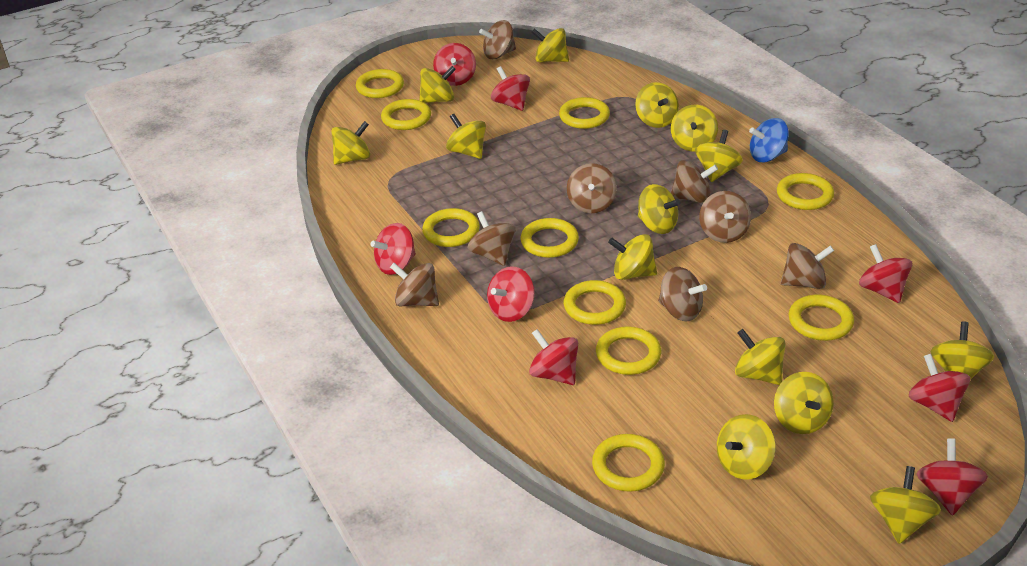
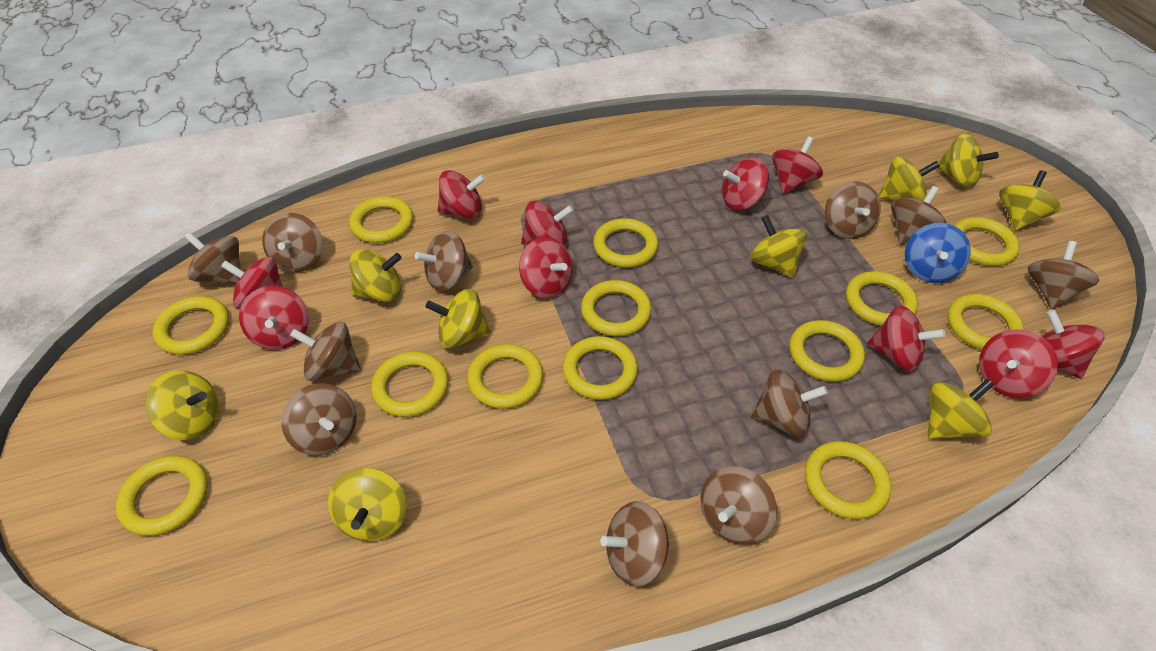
brown spinning top: [390,263,439,306] [468,211,515,266] [479,20,516,59] [567,163,617,213] [658,267,707,322] [671,160,718,203] [699,191,751,243] [781,243,834,289] = 8 -> [184,232,240,284] [262,213,323,273] [281,383,356,455] [290,322,361,381] [415,231,473,291] [600,501,669,586] [701,466,777,545] [751,370,828,437] [825,181,881,239] [891,186,947,245] [1028,241,1099,309] = 11
red spinning top: [370,223,416,275] [433,43,476,86] [487,266,535,322] [491,66,530,111] [529,329,578,385] [859,244,912,303] [909,354,970,422] [917,438,988,516] = 8 -> [221,257,283,310] [239,286,309,350] [438,170,485,219] [519,237,573,298] [521,201,574,247] [722,158,769,210] [772,137,823,194] [867,306,945,372] [979,329,1058,398] [1042,310,1105,379] = 10
yellow ring: [356,69,404,98] [381,99,431,130] [422,208,480,247] [520,218,579,258] [559,97,610,129] [564,280,626,325] [592,434,665,492] [596,327,661,375] [777,173,834,210] [789,295,854,341] = 10 -> [116,456,208,536] [153,296,229,355] [349,196,413,243] [371,351,448,417] [467,344,543,409] [562,336,638,400] [581,280,652,336] [593,218,658,267] [789,320,865,382] [805,441,891,519] [846,271,918,326] [947,294,1024,350] [954,217,1020,266] = 13
yellow spinning top: [331,121,370,165] [419,66,456,103] [446,114,486,159] [531,28,569,63] [608,234,657,280] [635,82,679,128] [638,184,680,234] [671,105,718,151] [695,130,743,182] [717,414,776,479] [735,329,786,385] [774,372,834,434] [870,466,941,544] [930,321,995,380] = 14 -> [145,370,220,440] [328,468,407,541] [349,249,402,302] [425,289,491,349] [750,215,807,278] [879,156,940,201] [927,378,994,439] [937,134,999,188] [999,170,1061,231] = 9

